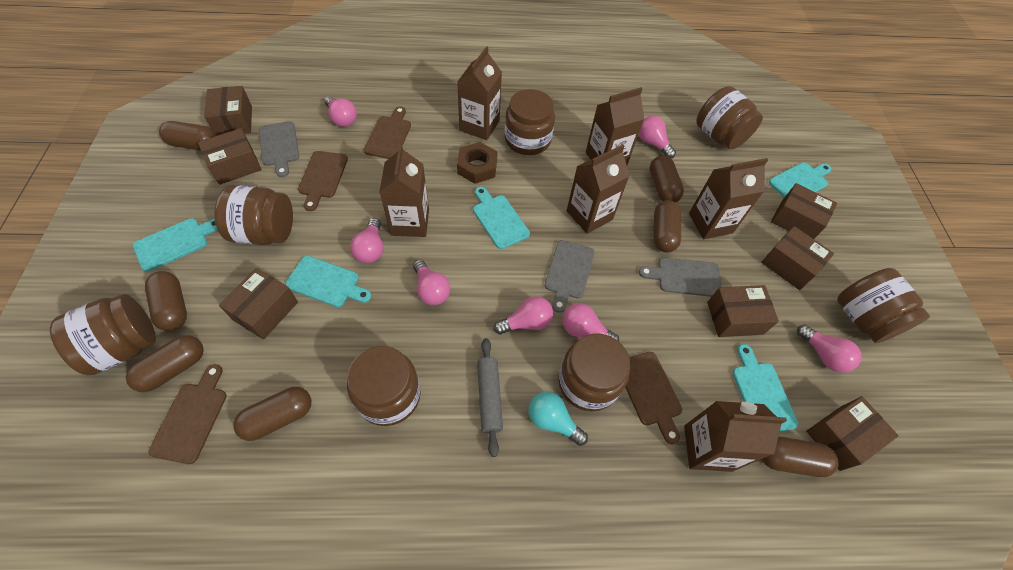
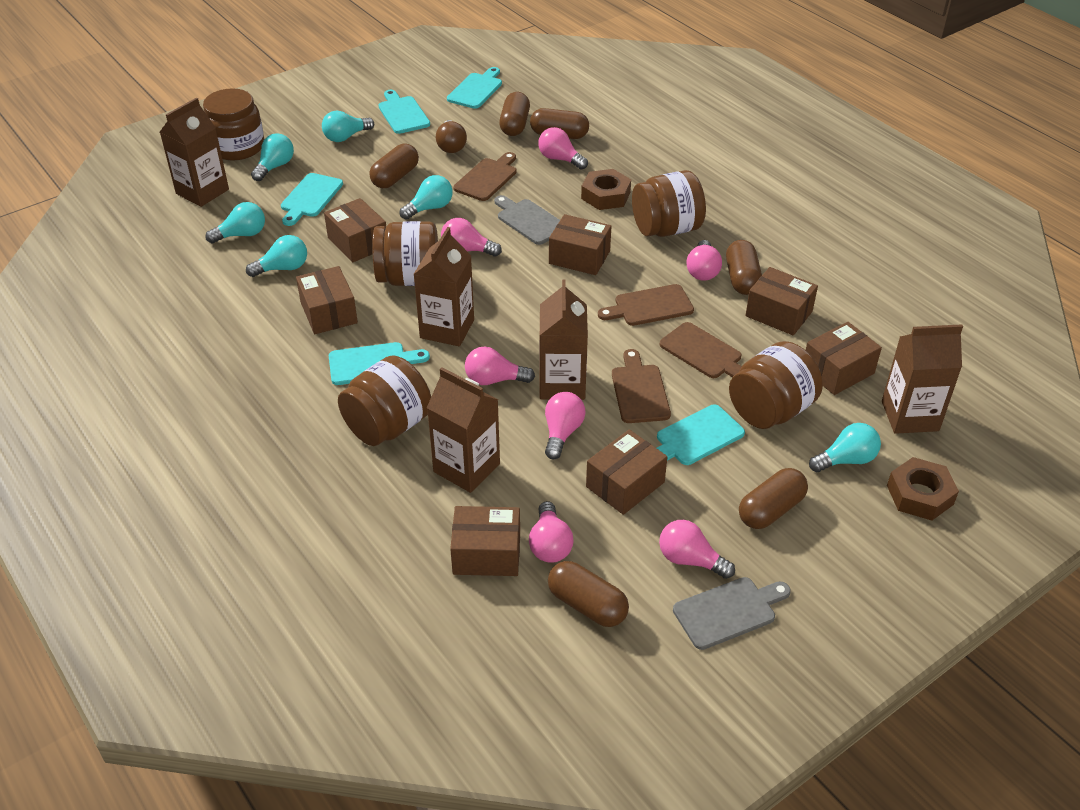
brown capsule: [126,335,204,392] [145,271,187,331] [159,121,217,151] [233,387,311,441] [650,155,684,202] [654,200,681,252] [761,436,839,477] = 7 -> [369,144,419,188] [499,92,530,136] [530,108,589,139] [548,561,629,627] [726,240,762,295] [739,468,808,529] = 6
brown carton: [379,144,429,237] [457,46,502,140] [567,145,630,234] [586,87,644,165] [684,401,787,472] [689,158,768,239] = 6 -> [160,98,229,207] [413,227,474,346] [427,367,500,493] [539,279,588,400] [882,324,963,434] = 5
brown jar: [50,294,156,376] [214,185,293,245] [347,346,421,426] [505,89,555,155] [558,333,630,411] [696,86,763,150] [837,268,930,343] = 7 -> [203,88,264,161] [338,355,431,446] [372,221,438,286] [632,170,706,237] [729,341,823,429] = 5
brown light bulb: none = 0 -> [436,120,467,153] = 1
brown nut: [457,142,498,184] = 1 -> [581,169,631,210] [887,457,959,520] = 2
grey cutting board: [259,121,299,177] [545,240,594,313] [639,257,721,297] = 3 -> [494,195,560,245] [673,577,791,650] = 2
grey rolling pin: [477,338,503,457] = 1 -> none = 0
turquoise light bulb: [528,391,588,446] = 1 -> [205,202,265,243] [246,235,307,277] [251,133,294,181] [322,111,374,142] [400,175,453,220] [809,423,881,472] = 6

